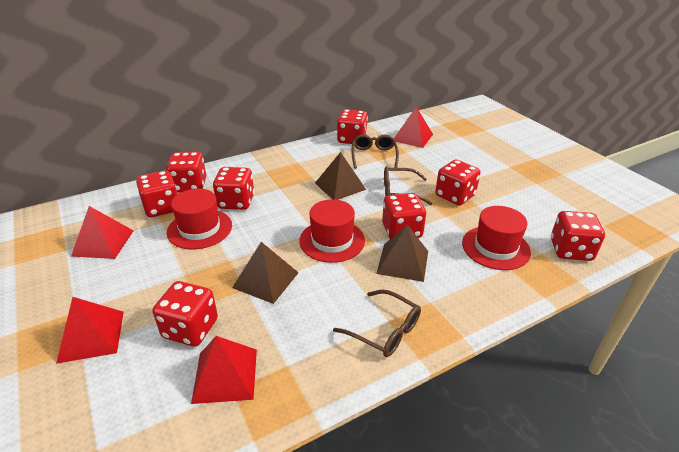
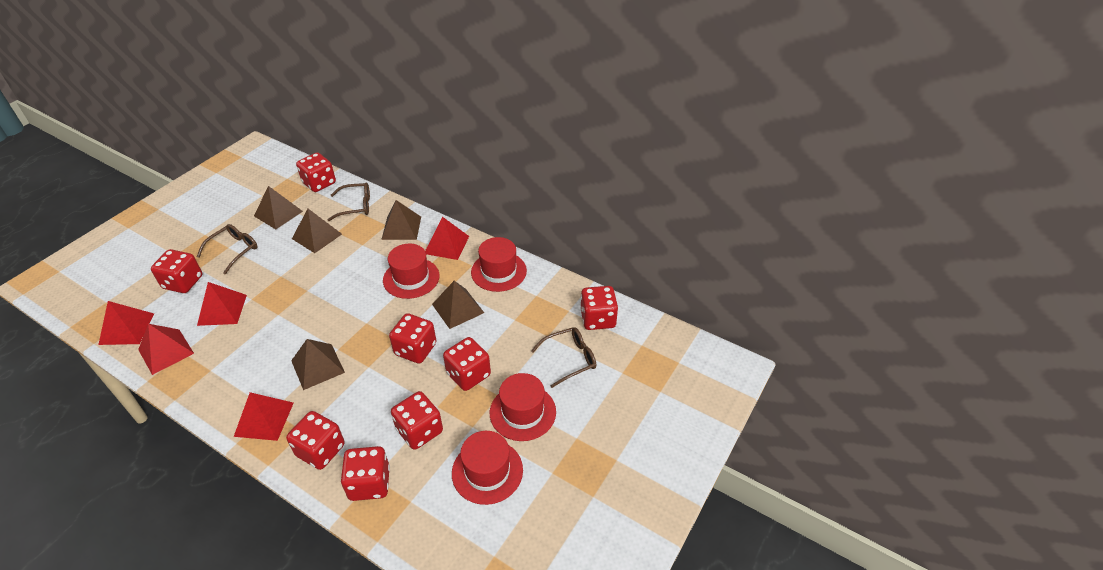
brown pyramid: [232,242,299,304] [315,152,366,200] [376,224,428,282] = 3 -> [254,186,303,229] [291,339,345,390] [292,209,342,253] [381,200,421,240] [432,281,484,329] = 5
red hat: [167,189,232,249] [299,199,365,263] [462,206,531,270] = 3 -> [383,243,439,299] [452,431,523,505] [471,237,527,292] [490,373,556,441] = 4
red pyramid: [56,297,124,364] [71,206,134,259] [191,336,257,404] [394,107,433,148] = 4 -> [98,301,154,345] [138,324,194,375] [197,282,247,326] [234,392,294,441] [425,217,469,260] = 5

